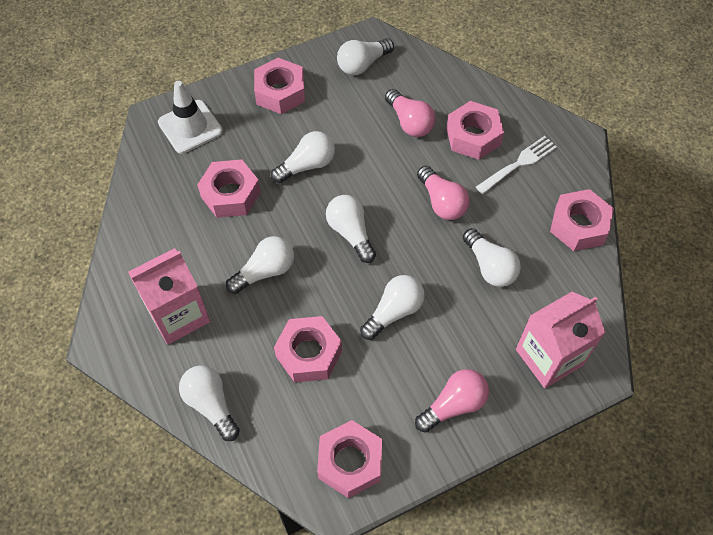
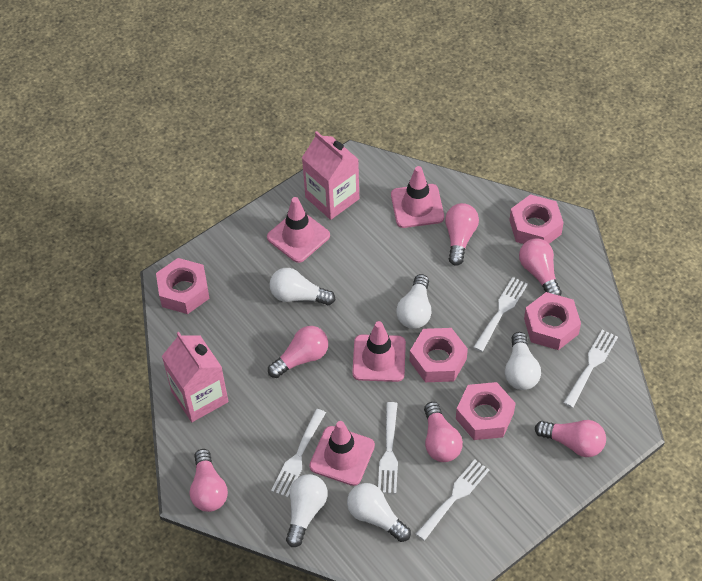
pink light bulb: [385,89,436,137] [415,369,489,433] [417,166,470,220] = 3 -> [189,449,228,512] [268,326,328,378] [424,402,463,462] [445,203,479,266] [519,238,562,296] [535,420,606,457] = 6
pink nut: [197,159,261,218] [254,58,305,114] [274,316,342,382] [317,420,382,498] [446,101,504,160] [550,189,614,251] = 6 -> [156,258,210,314] [410,328,468,382] [456,382,516,440] [509,194,564,244] [524,292,581,350] = 5
pink traffic cone: none = 0 -> [267,197,330,263] [309,421,375,486] [352,321,406,382] [391,166,444,228] = 4
white fork: [476,136,557,194] = 1 -> [271,409,326,498] [378,402,398,494] [416,459,489,541] [473,277,528,352] [563,329,618,408] = 5
white light bulb: [179,365,240,441] [226,236,294,294] [271,131,335,183] [326,195,376,263] [337,38,394,75] [360,275,425,340] [463,228,521,287] = 7 -> [270,268,335,305] [286,474,328,547] [347,483,411,542] [396,274,432,329] [505,332,541,390] = 5
white traffic cone: [158,81,223,154] = 1 -> none = 0

